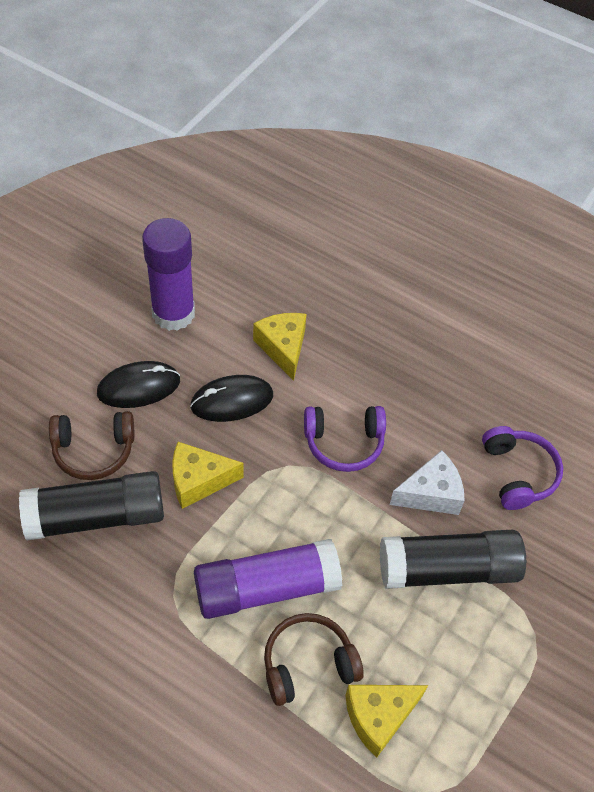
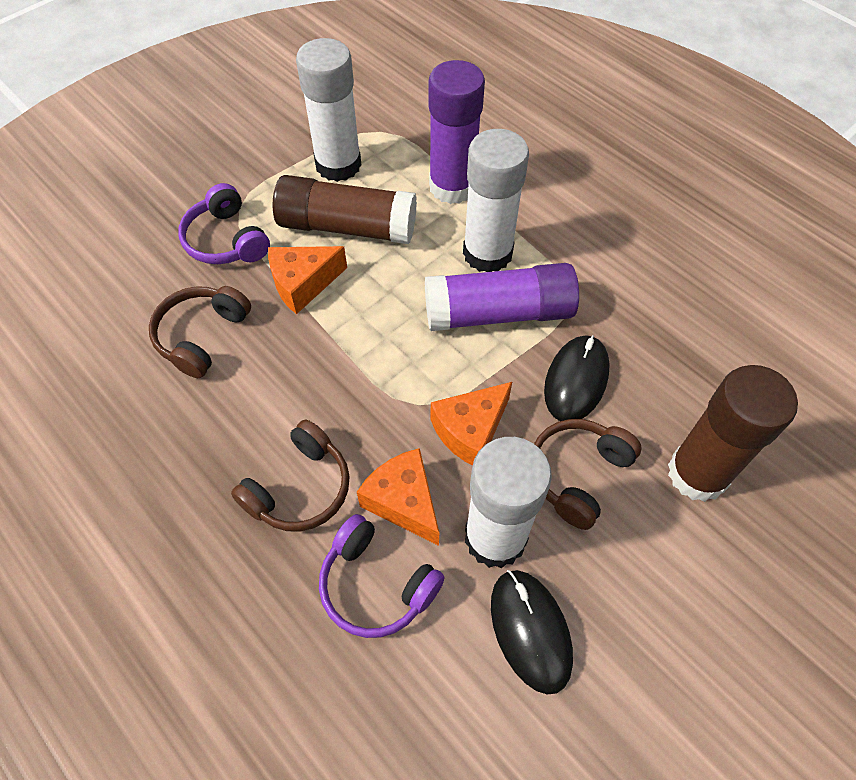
black glue stick: [19,471,164,540] [380,530,526,589] = 2 -> none = 0
brown glue stick: none = 0 -> [273,175,417,244] [668,365,798,502] = 2
brown headphones: [49,411,134,480] [264,613,364,706] = 2 -> [149,286,251,378] [231,420,350,532] [534,419,642,530] = 3
orange cheese: none = 0 -> [268,246,347,314] [357,448,439,546] [431,382,512,466] = 3
white cheese: [390,450,465,515] = 1 -> none = 0
white glue stick: none = 0 -> [296,38,361,182] [463,129,529,272] [465,437,552,569] = 3
yellow cheese: [172,442,244,509] [253,313,307,381] [345,685,428,757] = 3 -> none = 0

